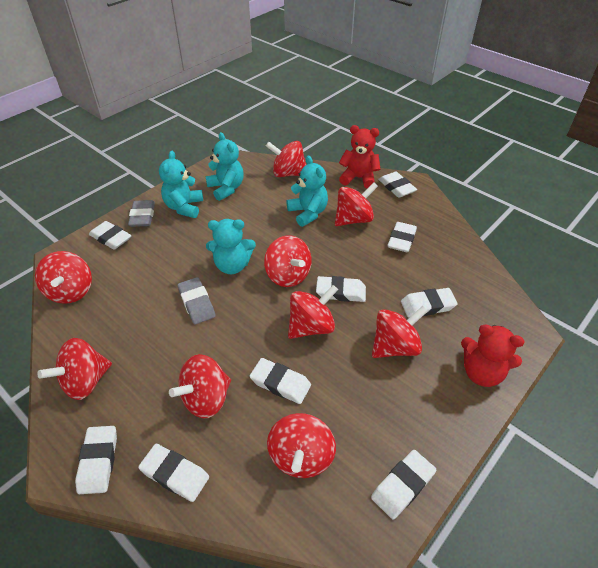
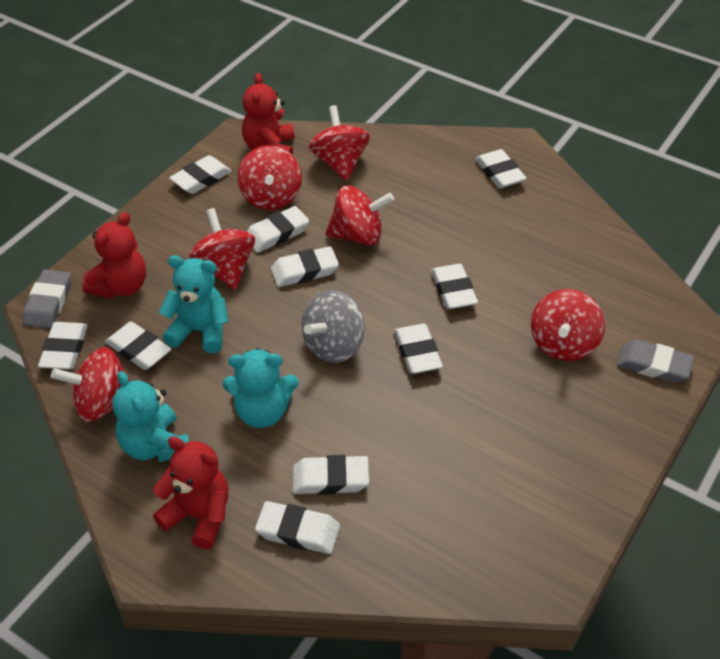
grey spinning top: none = 0 -> [301,290,365,363] = 1
red spinning top: [35,251,92,304] [37,338,112,400] [169,354,231,418] [264,235,312,287] [266,141,306,177] [267,413,336,478] [288,285,338,339] [335,182,378,226] [372,306,428,358] = 9 -> [51,347,131,422] [189,208,255,290] [238,145,302,210] [309,105,370,181] [325,186,394,245] [531,289,605,361] = 6
red teddy bear: [339,125,380,189] [461,324,525,387] = 2 -> [82,212,146,299] [153,436,229,549] [242,73,295,155] = 3
turquoise teddy bear: [159,150,203,218] [206,132,244,201] [206,219,256,274] [287,156,328,227] = 4 -> [113,371,189,462] [159,256,229,353] [223,348,298,428] = 3
white eraser: [75,426,117,494] [89,221,132,250] [138,444,209,502] [250,358,311,404] [316,276,366,302] [371,450,436,519] [378,172,417,198] [388,222,417,252] [401,288,458,317] = 9 -> [38,322,88,369] [105,321,171,370] [169,155,232,194] [247,206,309,253] [255,501,340,554] [271,246,339,287] [293,455,369,495] [394,324,443,374] [431,264,478,309] [475,149,527,188] = 10

